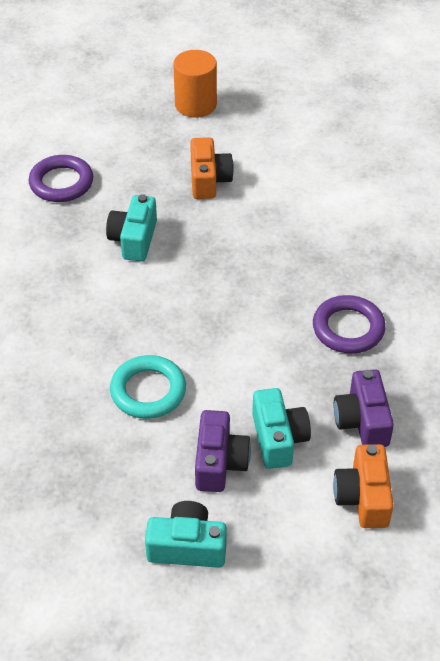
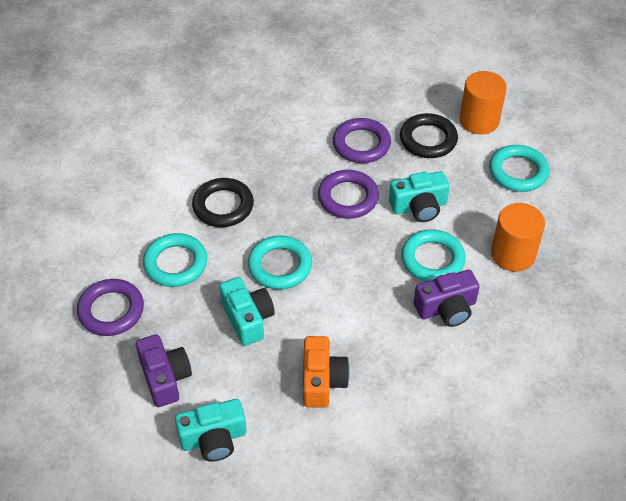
black ring: none = 0 -> [192,178,254,227] [400,113,458,158] = 2
orange camera: [190,137,234,199] [333,444,394,528] = 2 -> [303,336,350,408] = 1
orange cylinder: [173,50,217,118] = 1 -> [460,71,507,135] [491,203,545,272] = 2
purple ring: [29,155,93,202] [313,295,386,354] = 2 -> [77,279,144,336] [318,170,379,219] [333,118,391,163] = 3
turquoise ring: [110,355,186,419] = 1 -> [143,233,207,287] [248,236,312,290] [401,229,466,282] [489,145,549,192] = 4

